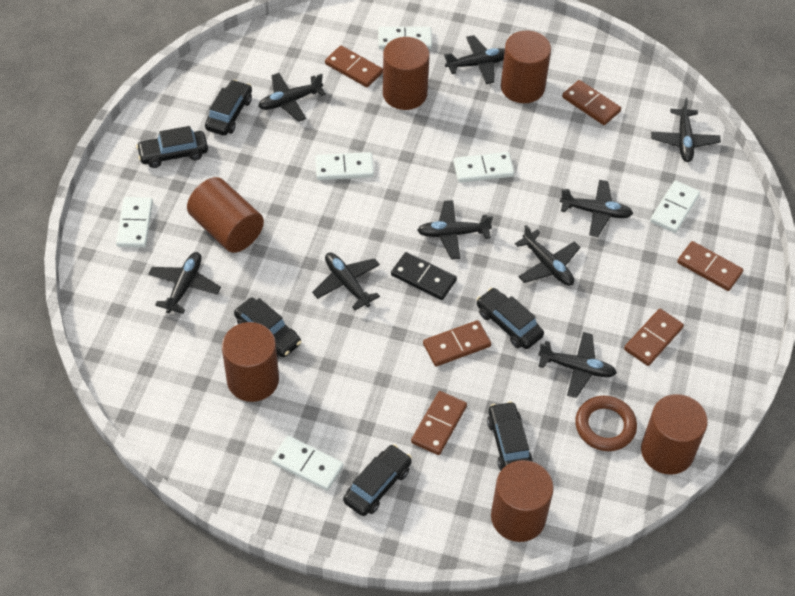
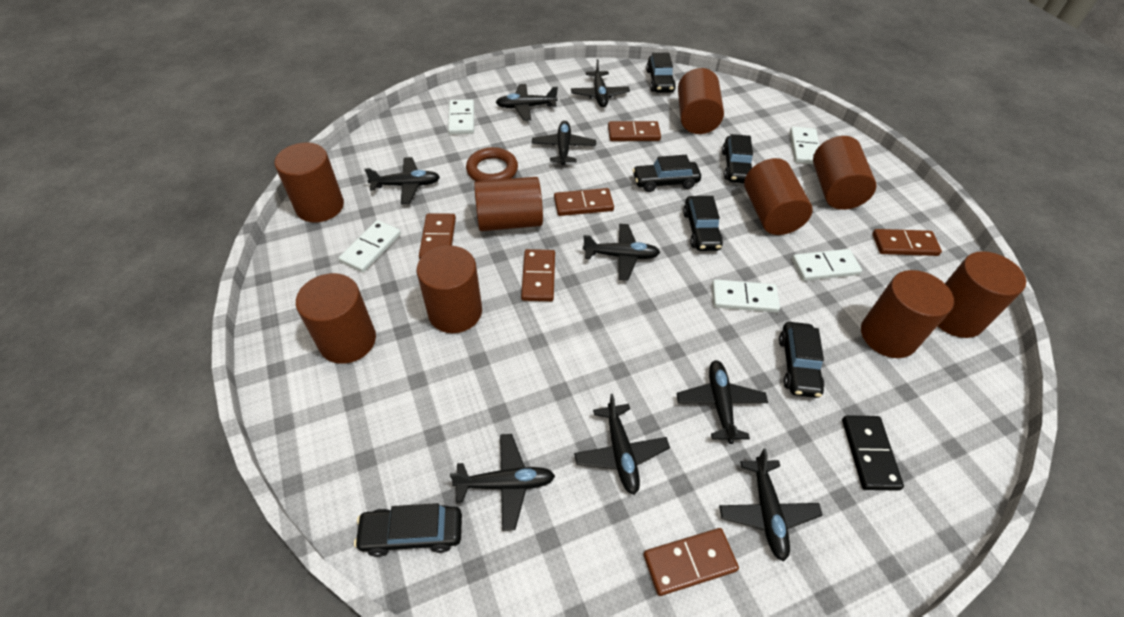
brown cylinder: [187,177,264,253] [222,322,279,402] [383,37,430,110] [491,460,554,542] [501,30,551,103] [641,394,708,475] = 6 -> [274,143,344,222] [296,273,376,364] [417,245,482,333] [474,177,543,231] [678,68,724,134] [744,158,813,235] [813,136,876,210] [861,270,954,358] [938,251,1026,338] = 9
white domino: [116,197,153,248] [271,435,344,491] [315,152,374,180] [378,27,432,49] [453,152,514,183] [650,180,700,233] = 6 -> [339,220,401,272] [448,99,474,135] [712,279,780,313] [790,127,820,164] [792,249,862,281] = 5

